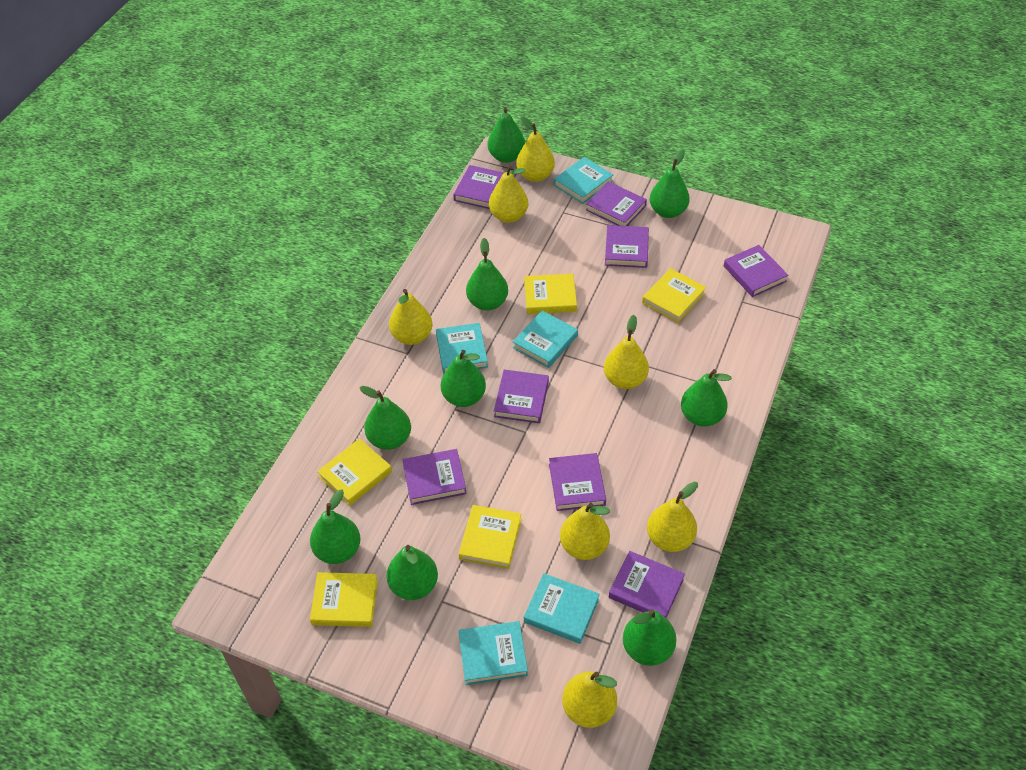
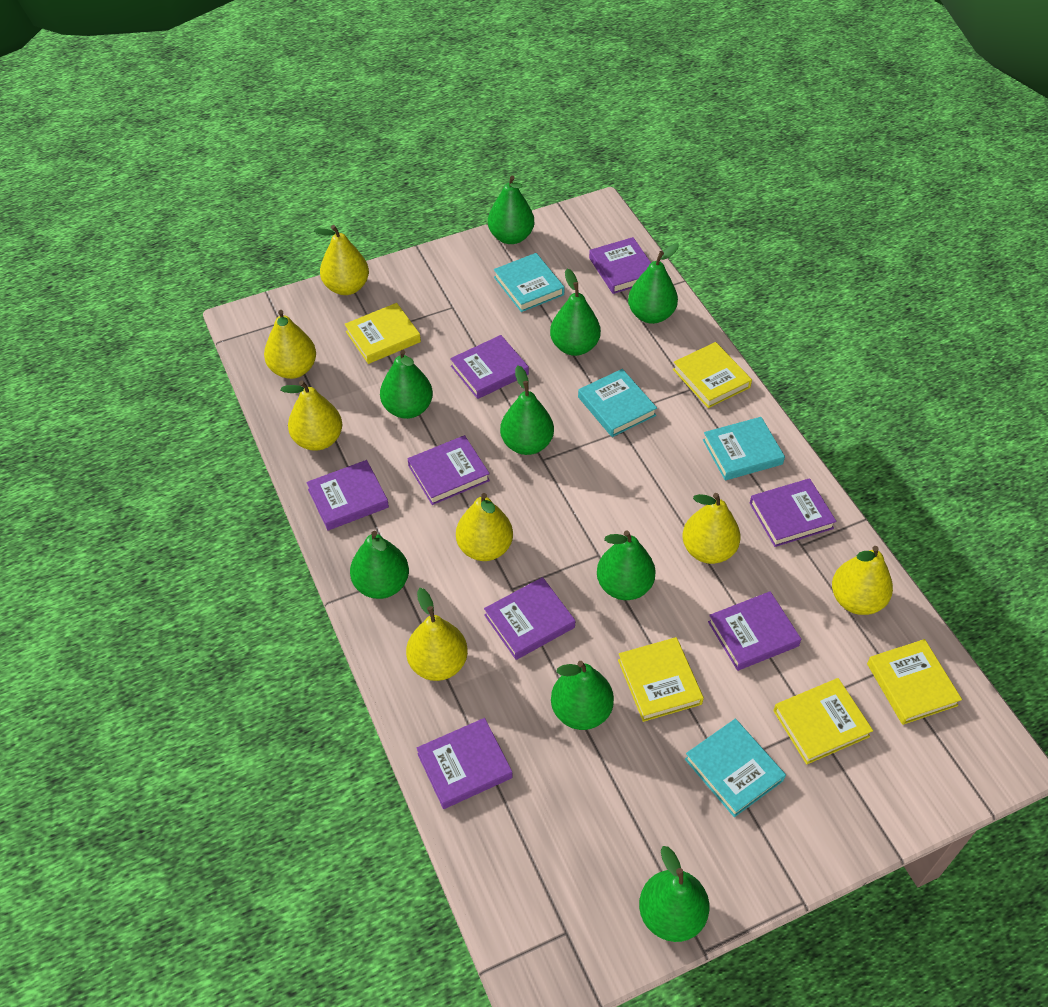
turquoise book: [436,323,488,374] [458,621,528,685] [513,311,578,368] [524,573,600,644] [554,157,613,204] = 5 -> [494,253,565,312] [578,369,657,437] [685,719,786,817] [703,417,785,480] = 4

